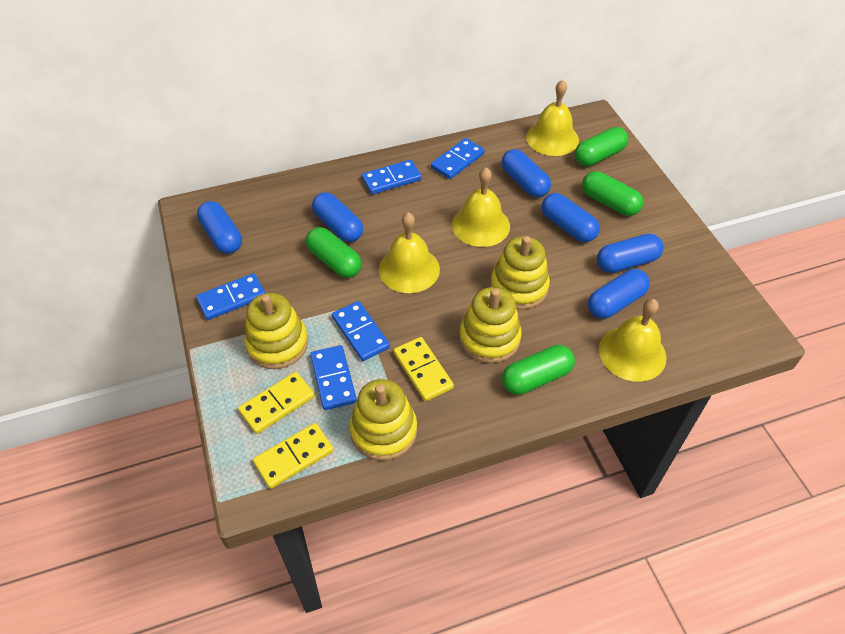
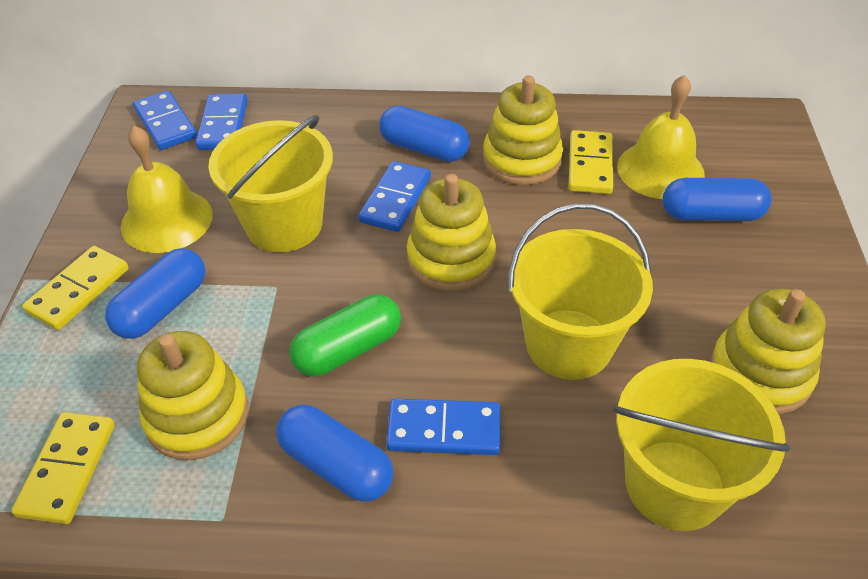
blue capsule: [197,201,242,254] [312,192,363,242] [501,149,551,198] [542,193,600,242] [588,269,650,319] [597,234,664,273] = 6 -> [105,248,205,339] [276,405,394,502] [379,106,470,162] [663,178,772,221] = 4
blue domino: [196,273,265,320] [310,345,357,410] [332,301,390,361] [362,160,422,194] [431,138,485,179] = 5 -> [133,90,197,150] [196,94,248,150] [358,161,431,232] [386,398,500,455] = 4
green capsule: [306,227,362,278] [502,345,575,395] [575,127,628,166] [582,171,643,216] = 4 -> [289,294,401,376] = 1
yellow bell: [379,212,440,293] [452,167,510,247] [526,80,579,156] [599,299,667,382] = 4 -> [121,126,213,253] [617,75,705,199] = 2
yellow bucket: none = 0 -> [208,115,333,252] [508,203,653,380] [614,359,791,531] = 3

